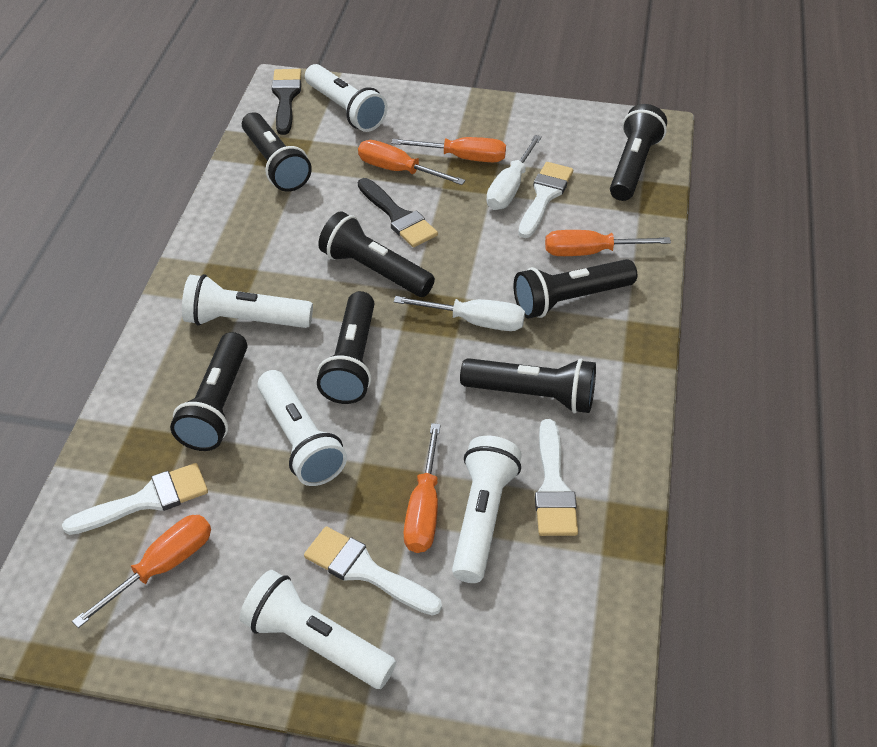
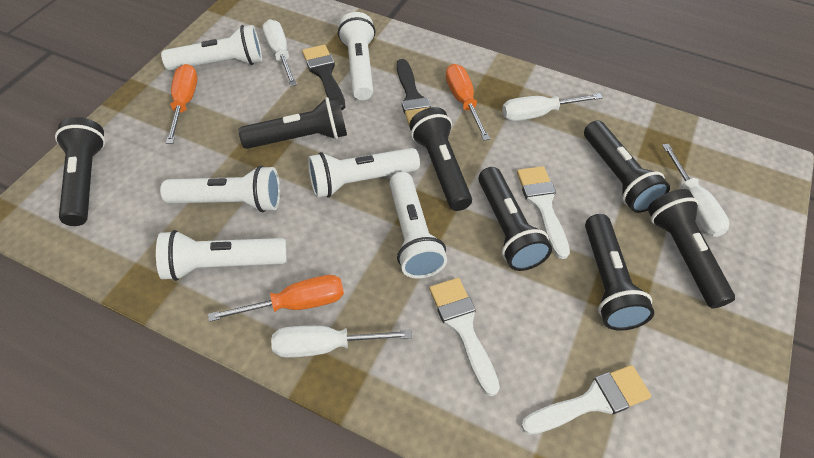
orange screwdriver: [72,515,211,628] [358,140,465,185] [391,137,506,162] [404,423,441,553] [545,230,671,256] = 5 -> [166,64,197,144] [208,275,344,322] [446,64,490,141] = 3
white brush: [62,463,208,535] [304,526,442,616] [518,162,573,238] [535,419,578,536] = 4 -> [429,278,500,396] [517,166,570,259] [521,365,651,435] = 3
white flashlight: [182,274,313,328] [240,570,396,689] [257,370,347,486] [305,64,388,132] [452,436,522,583] = 5 -> [156,230,287,281] [160,166,280,212] [161,25,262,71] [308,148,420,198] [338,12,376,100] [389,172,447,278] = 6
white screwdriver: [394,296,525,331] [486,135,542,210] = 2 -> [262,19,297,86] [271,326,412,358] [502,93,603,121] [662,144,730,237] = 4

